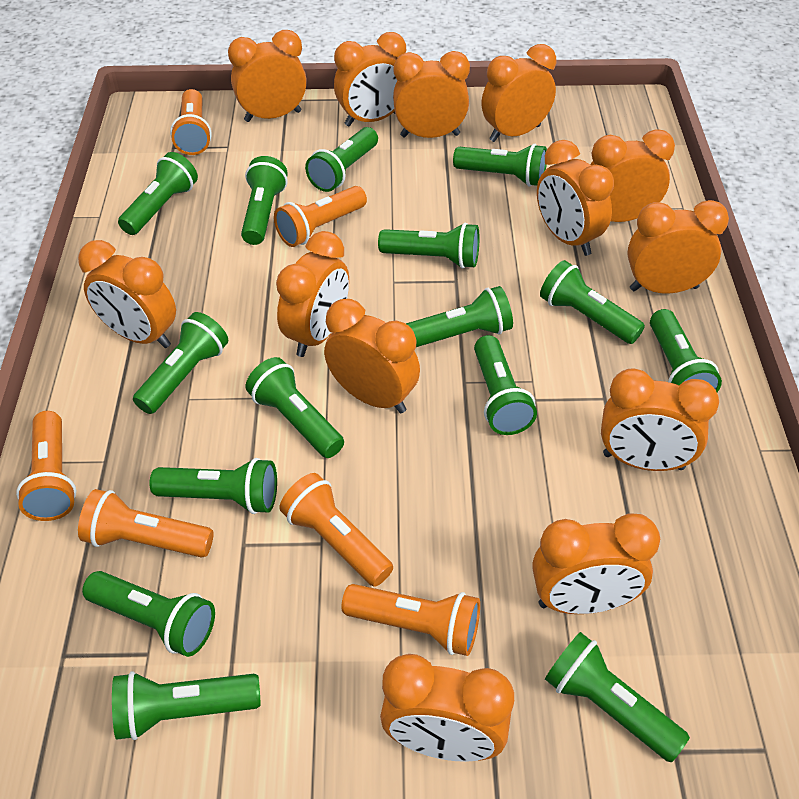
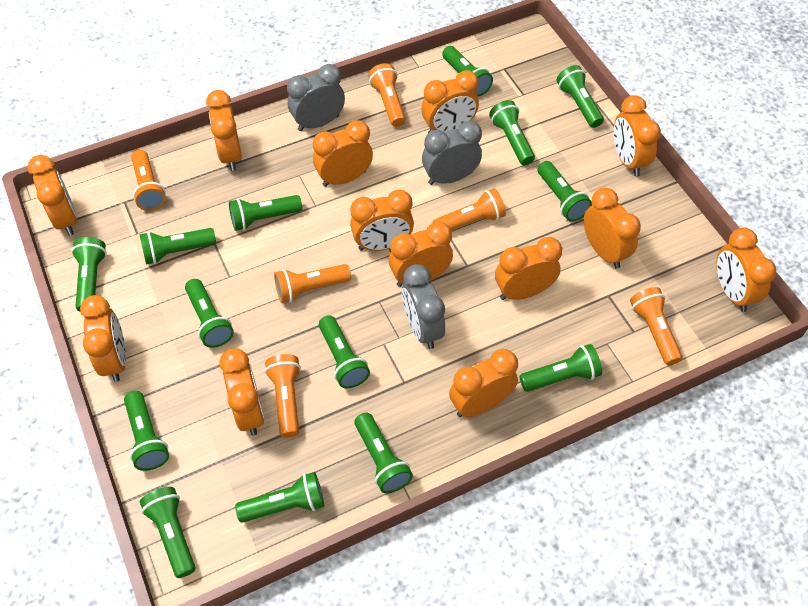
green flashlight: [82,571,215,657] [112,671,261,740] [118,152,198,235] [133,312,228,414] [150,458,277,514] [241,156,288,245] [245,357,344,458] [305,127,378,192] [378,222,479,269] [406,286,513,347] [453,144,547,187] [474,335,537,435] [540,260,645,344] [545,632,690,762] [650,309,722,392] = 15 -> [71,237,107,312] [124,391,169,471] [139,228,216,265] [140,487,195,578] [185,279,234,348] [229,195,302,231] [235,472,324,523] [319,315,370,388] [354,412,413,493] [442,46,493,97] [489,100,535,165] [520,344,602,392] [538,161,592,222] [556,65,604,128] = 14
grey clock: none = 0 -> [287,64,345,131] [402,264,445,349] [422,121,482,185] = 3

